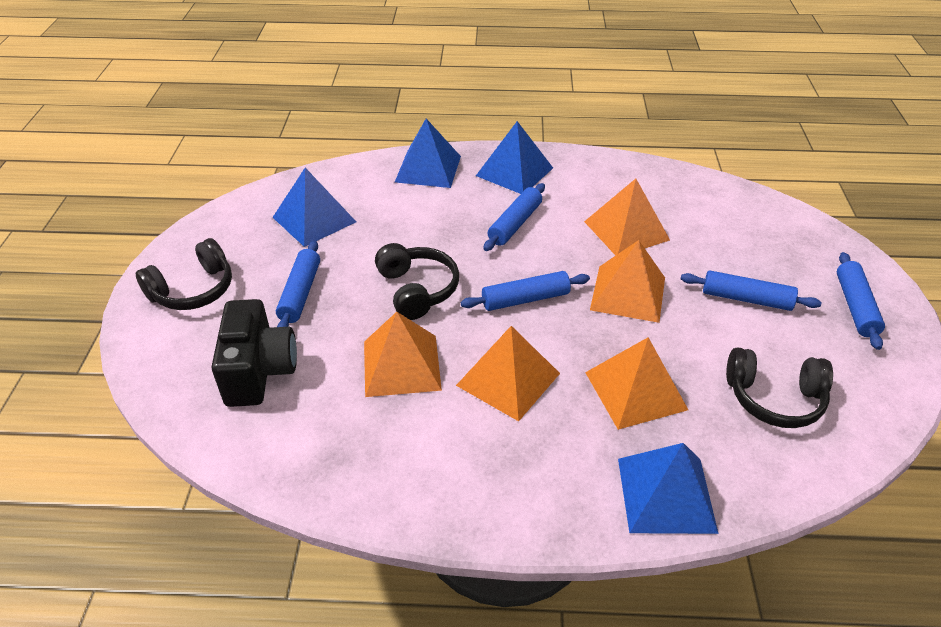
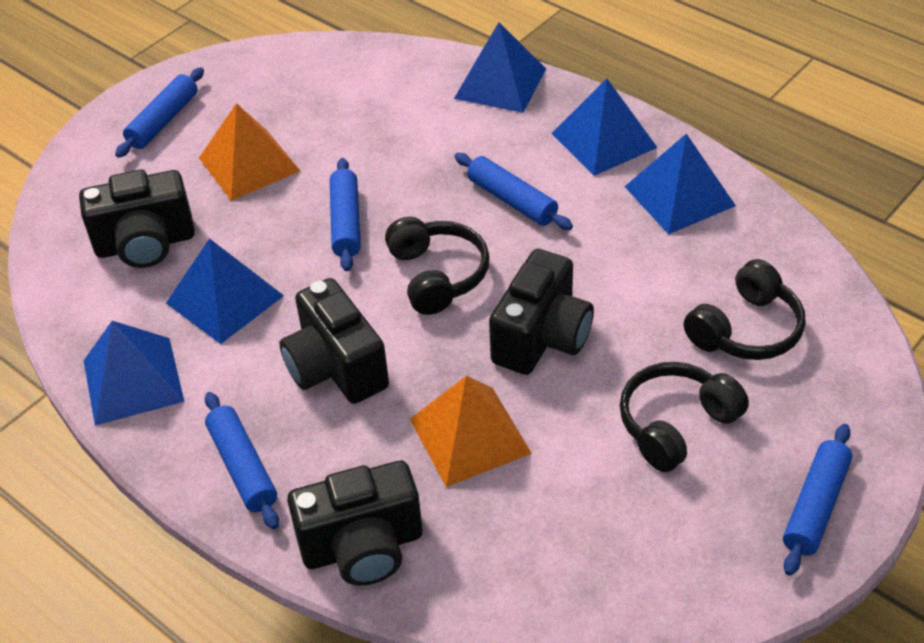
black camera: [212,299,297,407] = 1 -> [79,170,195,268] [279,278,389,404] [287,461,423,586] [489,249,594,375] = 4
blue pyramid: [273,168,356,247] [395,119,461,188] [476,121,553,194] [618,443,719,534] = 4 -> [84,321,184,426] [166,238,284,344] [454,22,546,113] [551,79,658,176] [625,134,736,234] = 5
orange pyramid: [364,312,442,397] [456,326,560,421] [584,179,670,256] [585,337,688,430] [590,240,665,323] = 5 -> [199,103,300,201] [410,376,532,487] = 2

